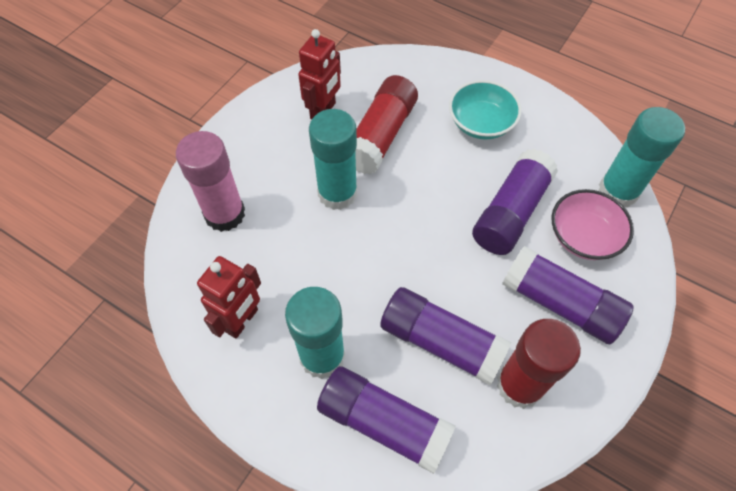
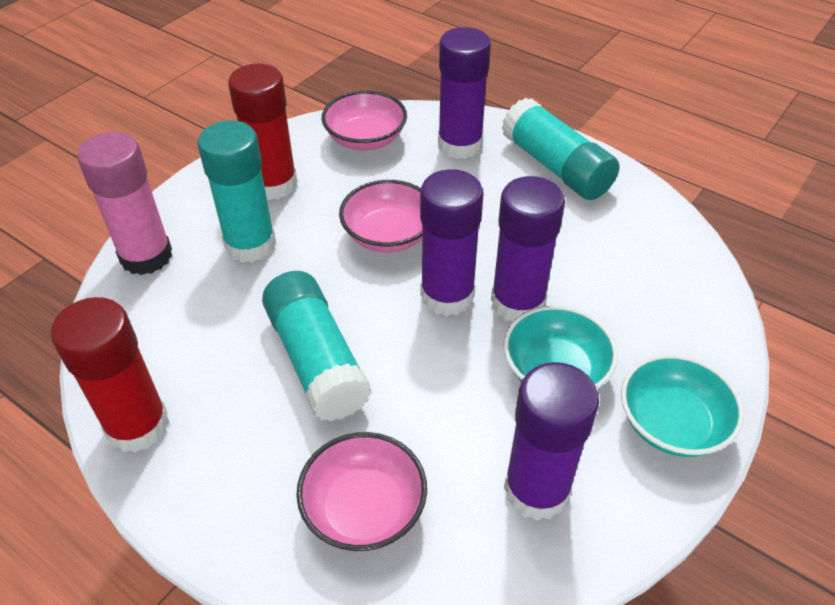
pink bowl: [552,189,634,260] = 1 -> [296,432,427,551] [322,91,407,150] [339,180,422,253] = 3
red robot: [197,256,261,339] [298,29,341,120] = 2 -> none = 0
turquoise bowl: [449,80,522,139] = 1 -> [504,305,618,389] [621,354,744,457] = 2

